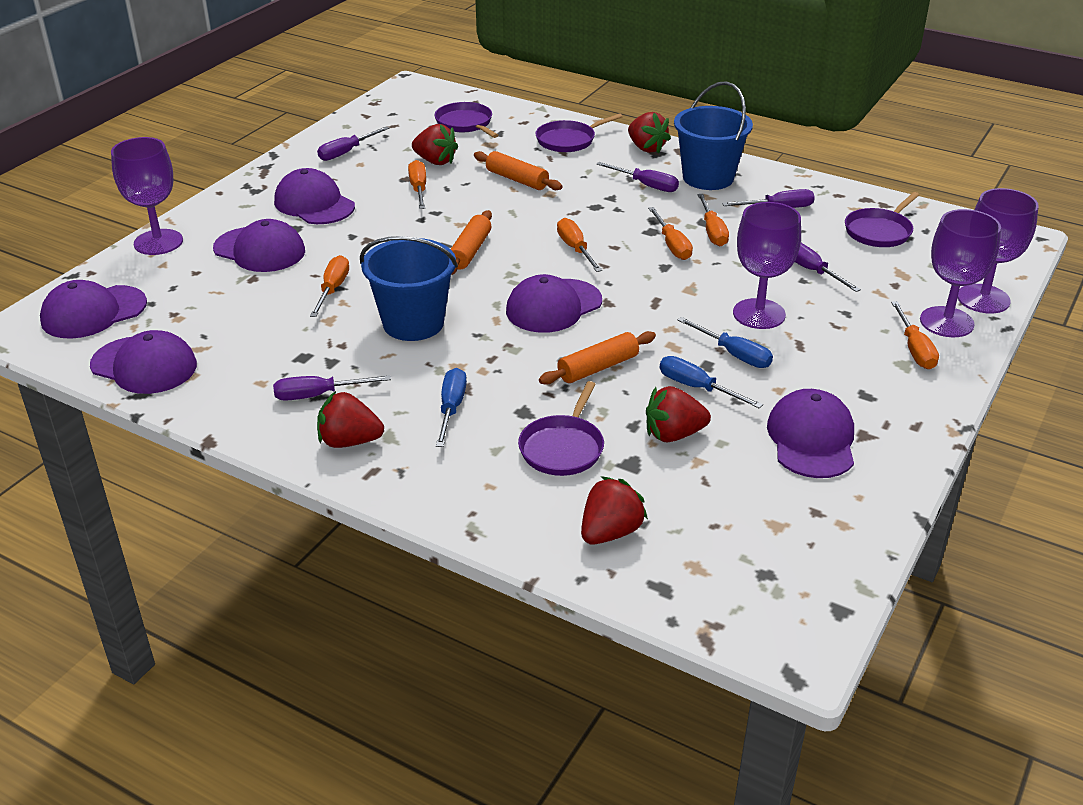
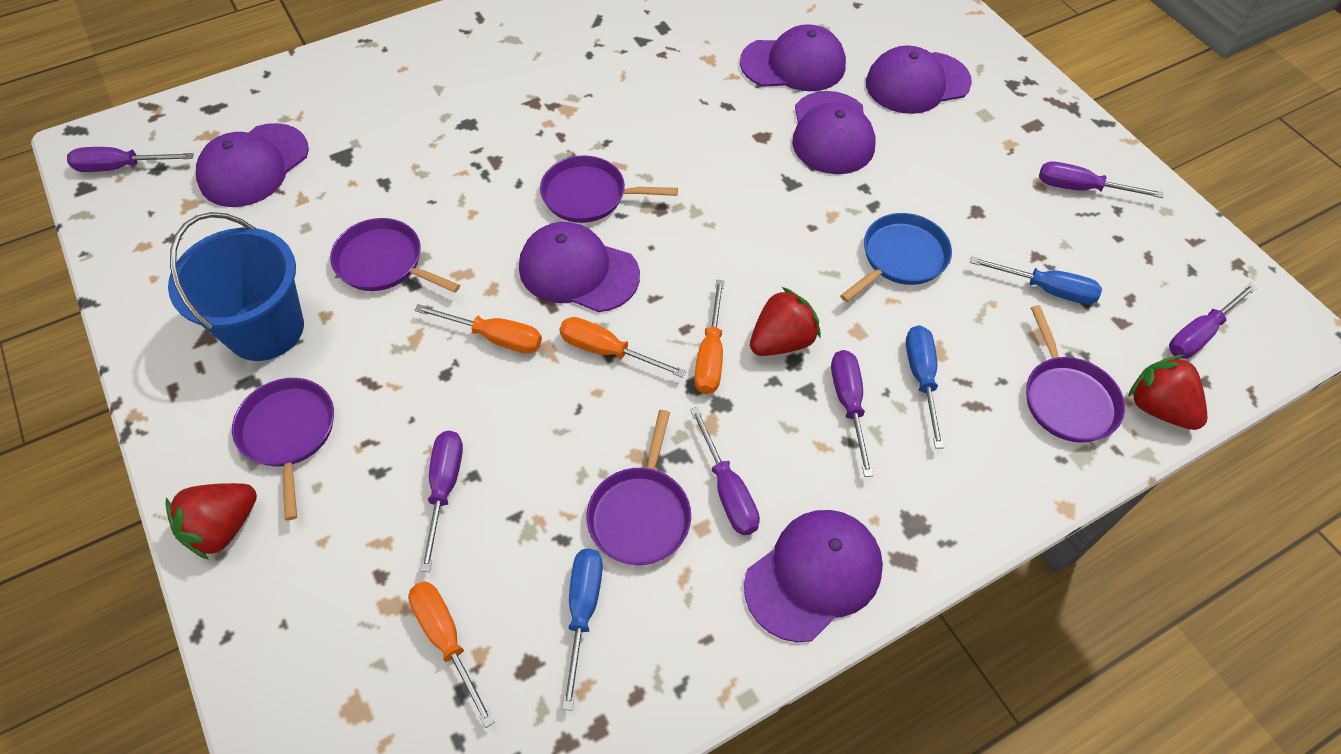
blue bucket: [360,236,458,341] [674,81,753,190] = 2 -> [168,212,304,361] = 1
blue pan: none = 0 -> [840,213,952,302] = 1
orange rolling pin: [451,210,492,275] [474,151,562,190] [539,331,656,385] = 3 -> none = 0
orange screwdriver: [310,255,349,317] [408,160,426,209] [557,218,602,272] [648,207,693,260] [698,194,729,247] [891,301,939,369] = 6 -> [408,581,495,728] [415,304,542,353] [559,317,686,378] [694,280,724,394] = 4
purple goblet: [111,137,183,255] [733,202,801,329] [920,209,1001,337] [958,188,1039,314] = 4 -> none = 0
purple pan: [435,102,499,138] [518,381,604,476] [535,113,623,152] [845,192,919,247] = 4 -> [232,378,334,521] [330,218,460,293] [540,156,678,223] [587,410,691,565] [1026,305,1125,443] = 5
purple screwdriver: [273,375,391,401] [317,126,390,161] [597,162,679,192] [722,189,815,208] [795,243,861,292] = 5 -> [67,147,194,172] [420,431,463,572] [690,407,760,535] [831,350,873,477] [1039,161,1164,198] [1169,283,1258,359] = 6
red strawberry: [317,391,384,448] [412,124,458,165] [581,476,648,545] [628,112,671,154] [646,386,711,442] = 5 -> [165,483,257,560] [750,287,821,356] [1128,355,1207,430] = 3

